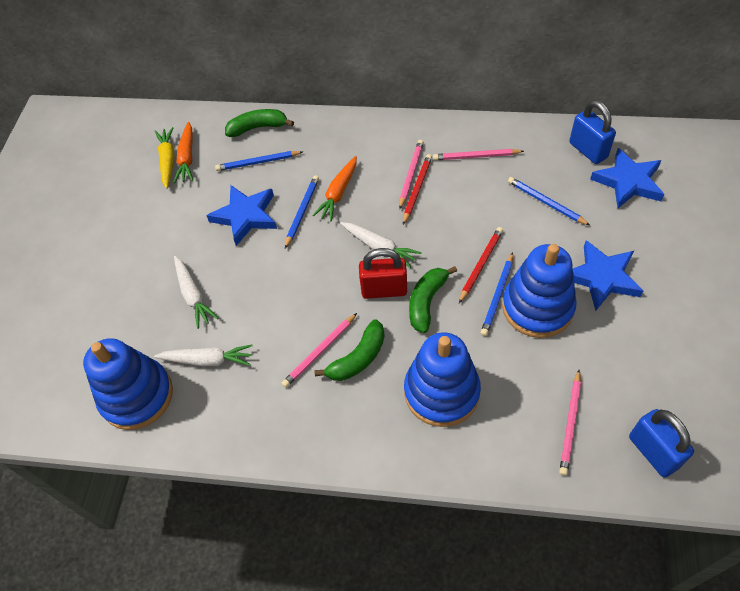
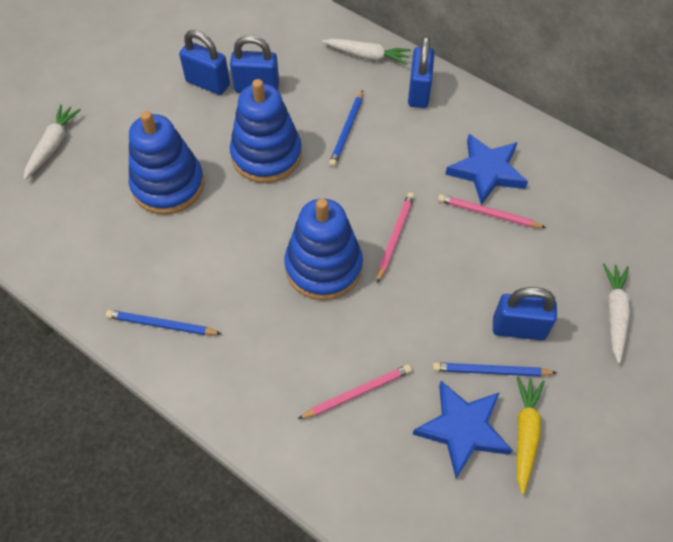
blue padlock: [569,100,616,164] [629,409,694,477] = 2 -> [179,30,230,95] [230,35,279,93] [408,36,434,108] [493,287,557,340] = 4
blue pencil: [215,151,302,171] [285,175,319,248] [480,253,513,336] [508,177,590,225] = 4 -> [106,310,222,335] [329,90,363,167] [433,362,557,377] = 3
blue star: [206,185,277,246] [573,240,643,311] [590,148,664,208] = 3 -> [413,381,512,478] [445,134,528,205] = 2
green banana: [225,109,294,137] [315,319,385,381] [409,266,457,333] = 3 -> none = 0
orange carrot: [173,122,193,183] [312,156,357,221] = 2 -> none = 0
pink pencil: [282,313,357,388] [399,140,424,209] [433,149,524,160] [559,370,581,476] = 4 -> [298,364,412,419] [377,193,414,283] [438,194,546,228] = 3
red padlock: [359,248,407,299] = 1 -> none = 0
red pencil: [403,154,432,225] [459,227,503,303] = 2 -> none = 0

